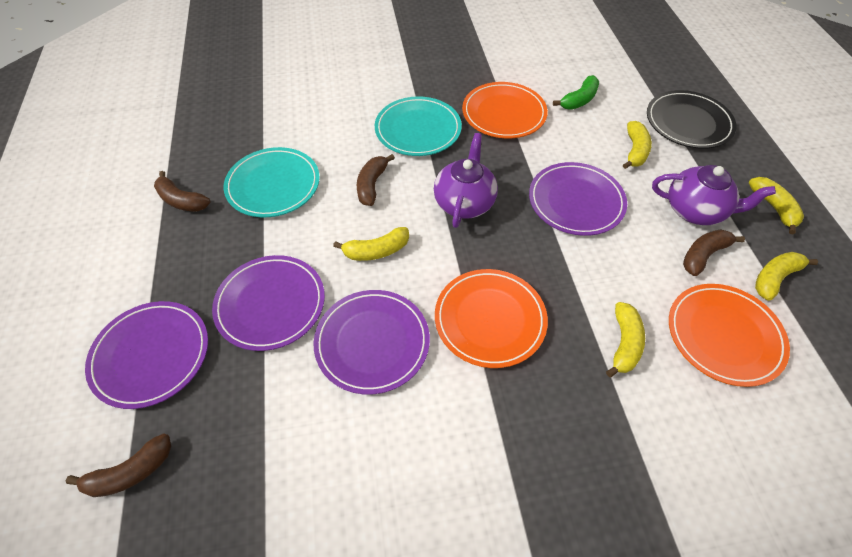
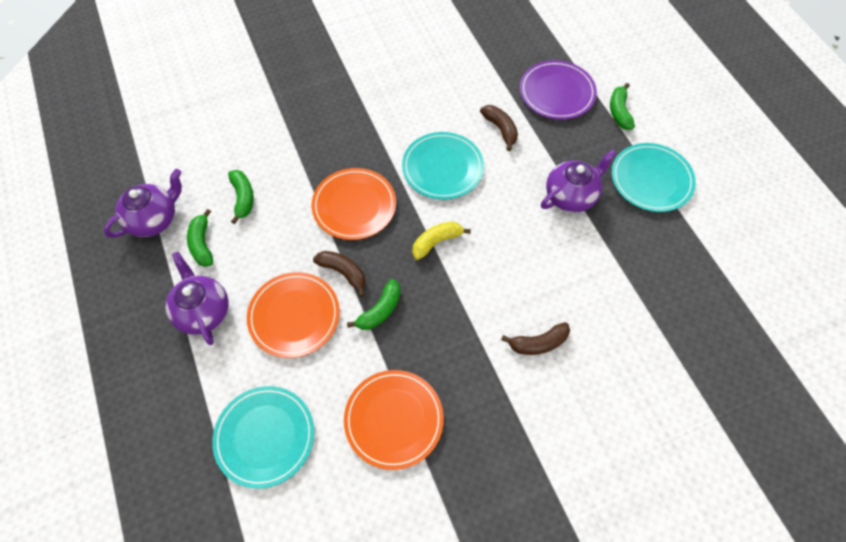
black plate: [647,90,737,149] = 1 -> none = 0
brown banana: [66,433,171,497] [154,171,211,212] [357,154,395,206] [683,229,745,276] = 4 -> [313,251,366,297] [480,105,518,151] [501,322,570,355] = 3
green banana: [553,75,599,110] = 1 -> [187,209,213,267] [228,170,254,224] [347,279,400,330] [610,83,635,130] = 4
purple plate: [85,301,208,409] [212,255,325,351] [313,290,430,395] [529,162,627,236] = 4 -> [520,60,597,119] = 1
purple teapot: [434,133,498,228] [652,165,776,225] = 2 -> [104,169,182,238] [165,251,229,345] [541,150,617,212] = 3
turquoise plate: [223,147,320,217] [375,96,462,156] = 2 -> [212,386,314,488] [402,132,484,200] [611,143,696,212] = 3
yellow banana: [333,227,409,261] [606,302,645,377] [623,121,652,169] [749,177,804,234] [755,252,818,301] = 5 -> [412,222,471,260] = 1

